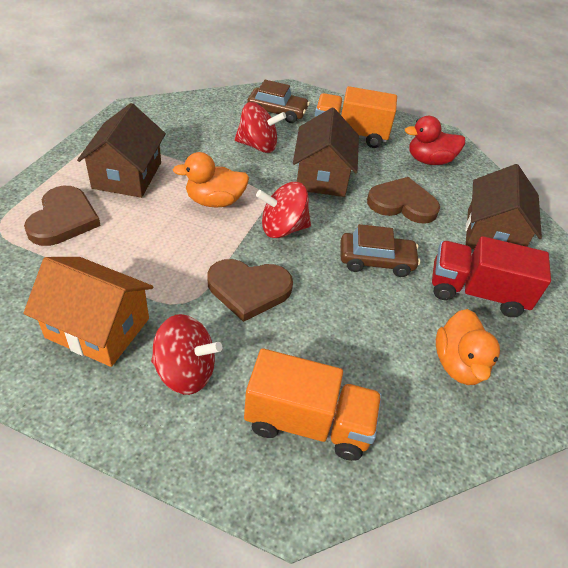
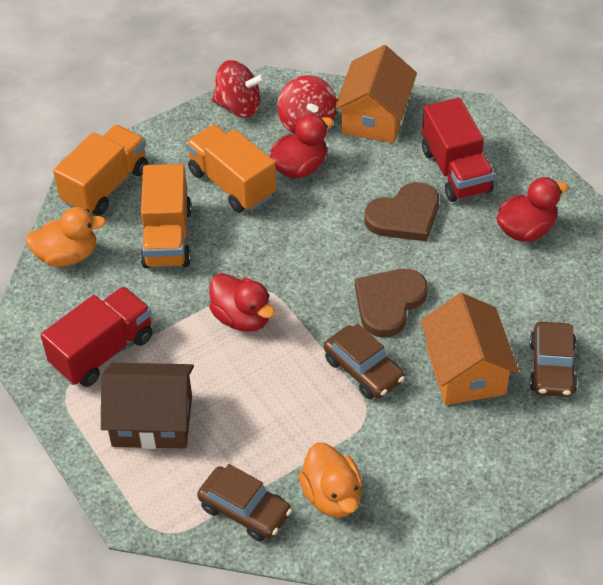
brown car: [247,80,310,123] [341,224,420,277] = 2 -> [197,464,292,542] [324,324,405,399] [529,322,578,397] = 3
brown heart: [24,186,101,246] [207,259,293,322] [367,177,440,224] = 3 -> [355,269,428,337] [365,182,439,241] = 2
brown house: [77,103,166,198] [293,107,359,197] [465,164,542,250] = 3 -> [101,363,194,449] = 1
orange house: [23,257,153,367] = 1 -> [334,45,417,143] [421,293,519,405] = 2
orange truck: [244,348,382,461] [315,86,397,148] = 2 -> [53,125,148,216] [140,164,192,268] [186,124,277,213] = 3
red duck: [405,116,465,165] = 1 -> [209,273,275,332] [269,114,333,178] [497,177,568,242] = 3
red spinning top: [151,314,222,395] [235,102,286,153] [256,182,311,238] = 3 -> [212,60,266,118] [277,75,337,134] = 2
red truck: [432,236,551,317] = 1 -> [41,286,153,387] [422,98,495,202] = 2

